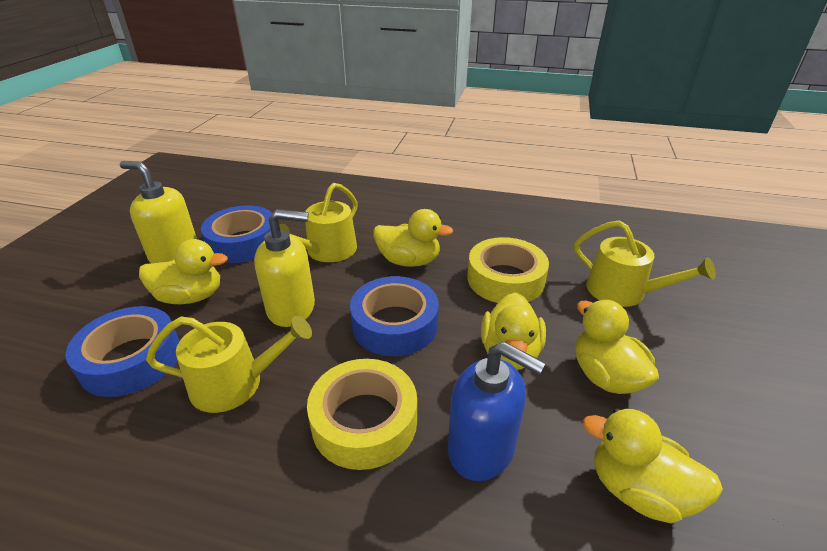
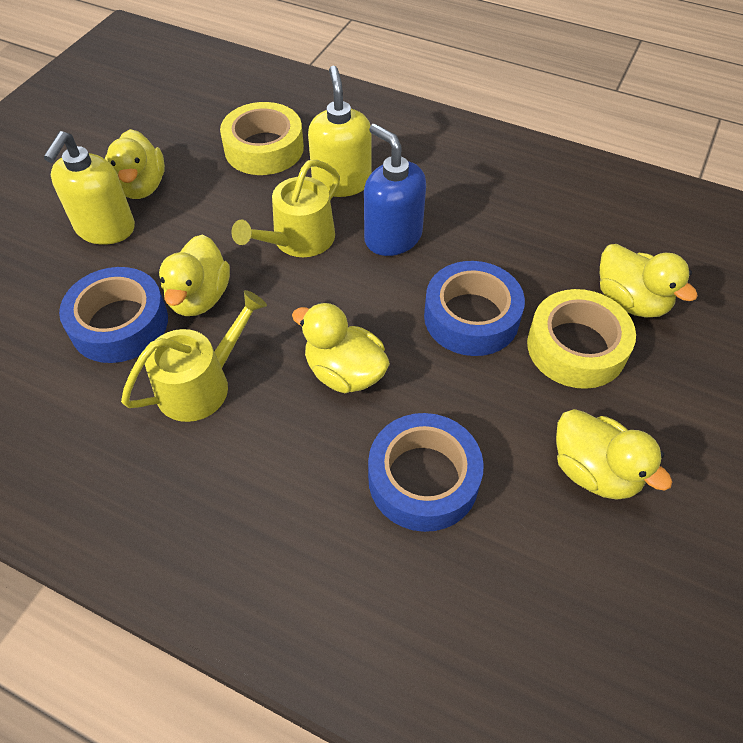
yellow watering can: [146,316,312,413] [279,183,358,262] [574,220,716,307] = 3 -> [121,290,267,422] [232,160,340,257] = 2

